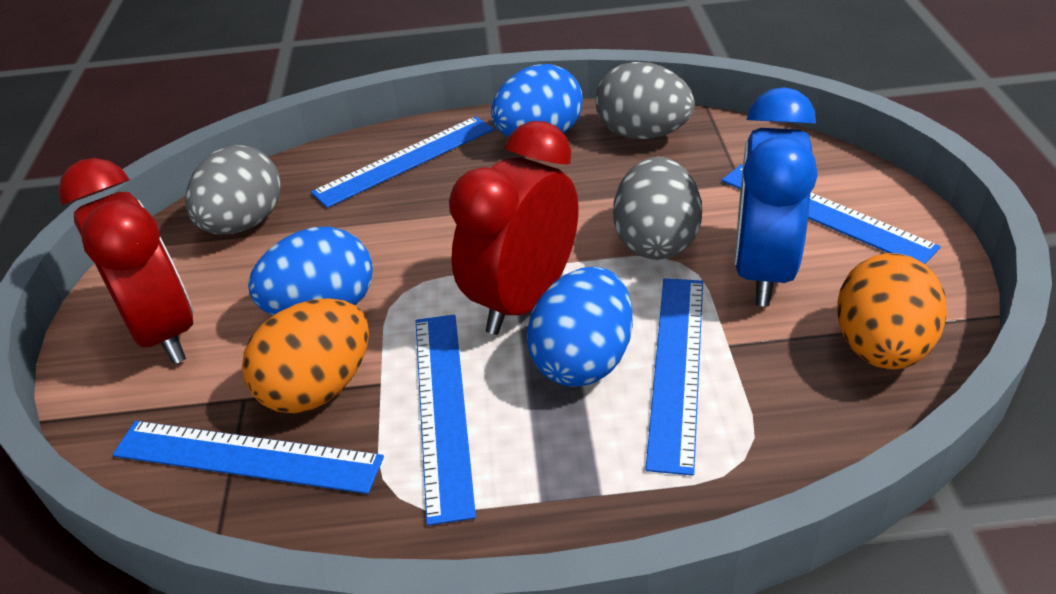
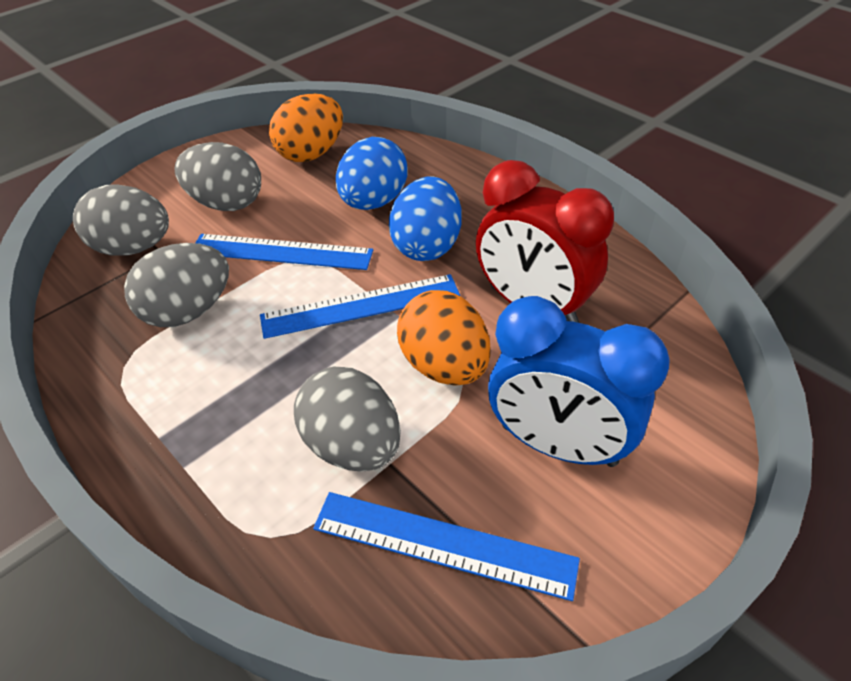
blue egg: [248,227,373,315] [491,64,583,137] [527,267,633,386] = 3 -> [336,137,407,210] [389,177,461,261] = 2
blue ruler: [112,421,384,494] [311,116,494,208] [416,315,476,525] [645,278,703,476] [722,164,941,264] = 5 -> [196,234,373,270] [260,274,460,339] [313,492,580,601] = 3
grey egg: [185,145,281,234] [595,62,695,139] [613,157,702,260] = 3 -> [73,184,169,256] [124,243,229,327] [175,142,261,211] [294,367,401,471] = 4
red clock: [58,158,194,364] [449,121,579,335] = 2 -> [476,160,614,323] = 1

